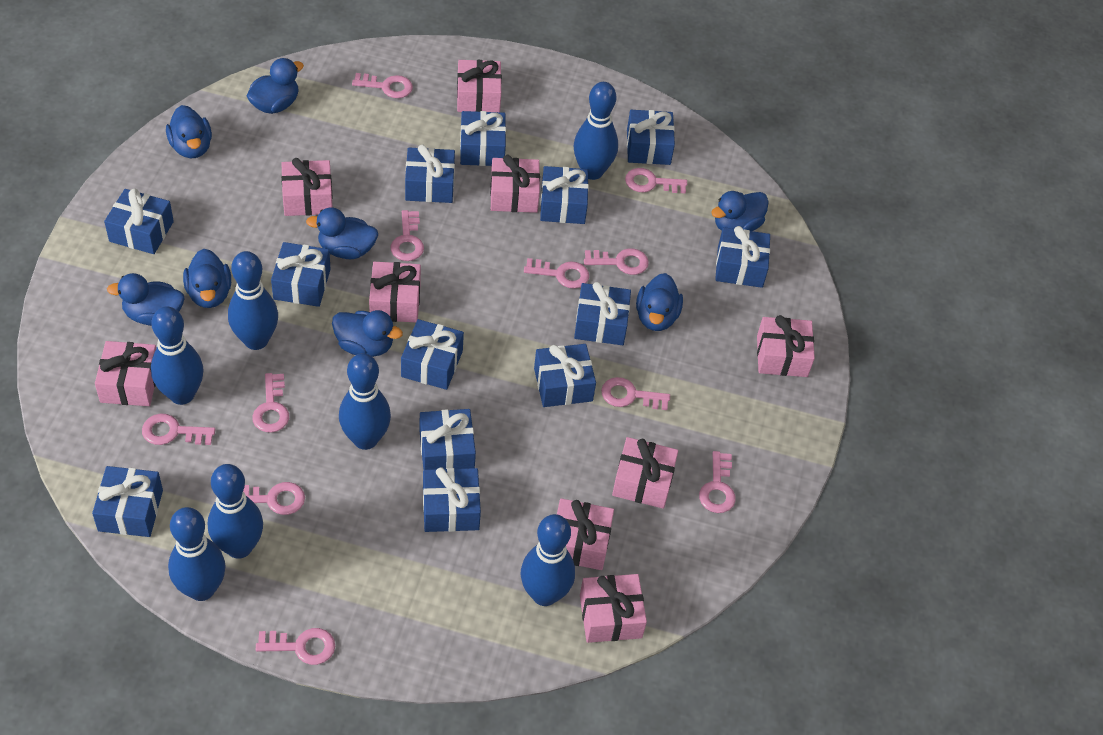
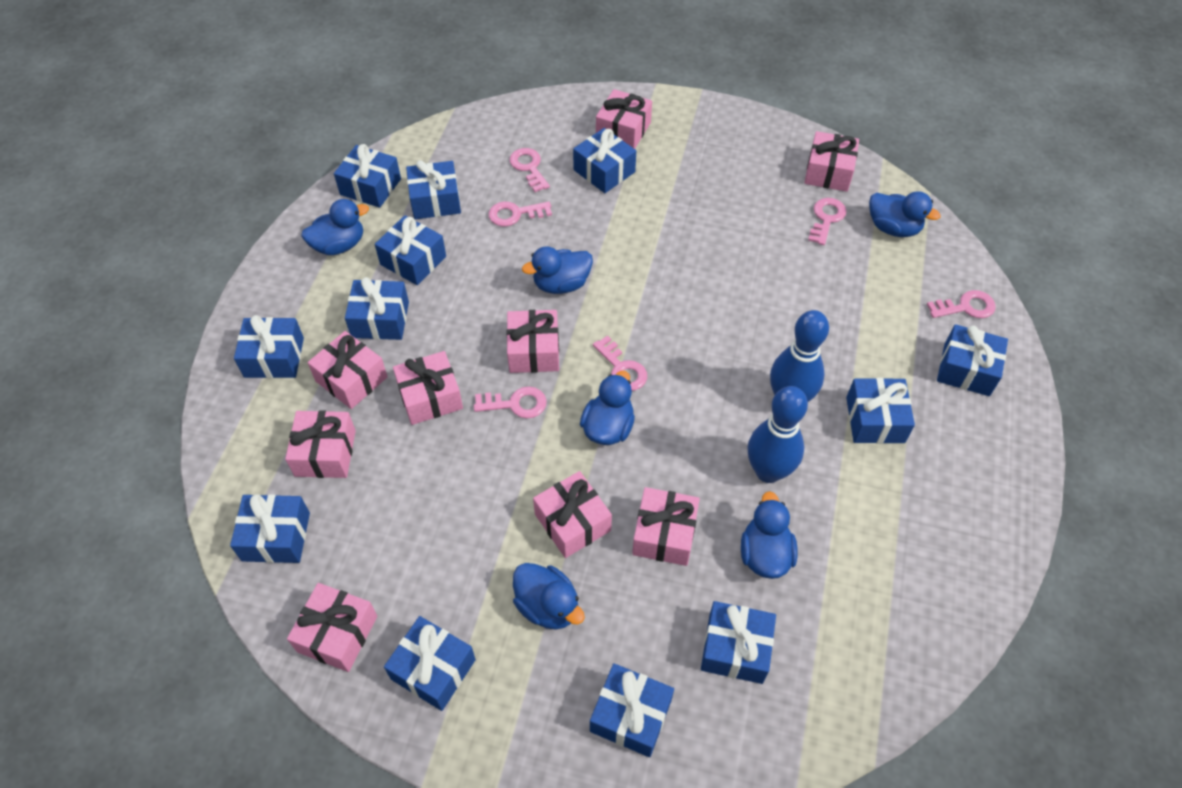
blue bowling pin: [151,306,203,405] [168,507,225,601] [208,464,263,559] [228,251,278,350] [339,353,391,450] [521,514,575,606] [574,82,618,180] = 7 -> [747,386,808,483] [770,310,829,402] = 2
blue duck: [107,273,184,326] [166,105,212,158] [183,249,231,308] [247,58,304,114] [306,208,378,259] [332,310,403,357] [636,273,683,331] [711,191,769,231] = 8 -> [301,199,369,255] [513,563,585,629] [522,246,593,294] [580,371,635,445] [741,491,798,579] [869,191,940,237] = 6
blue gift: [92,466,163,537] [104,188,174,254] [271,242,331,307] [401,319,464,390] [405,145,455,203] [419,409,476,470] [423,467,481,532] [460,111,506,166] [534,344,596,407] [540,166,589,224] [574,282,631,345] [627,110,675,165] [715,226,770,288] = 13 -> [230,494,310,563] [234,315,304,378] [334,144,401,208] [345,277,409,340] [375,215,446,285] [384,616,476,711] [406,160,461,219] [573,128,636,193] [590,663,674,757] [701,601,776,684] [846,378,915,444] [937,324,1008,396] = 12
pink key: [142,414,216,445] [243,482,305,515] [252,373,289,433] [256,628,335,665] [352,73,413,98] [390,210,424,261] [524,258,589,289] [584,248,649,275] [601,377,670,410] [625,168,687,194] [699,451,736,513] = 11 -> [474,387,547,419] [489,202,552,227] [509,148,550,192] [593,336,647,391] [808,198,847,245] [927,290,996,318] = 6

